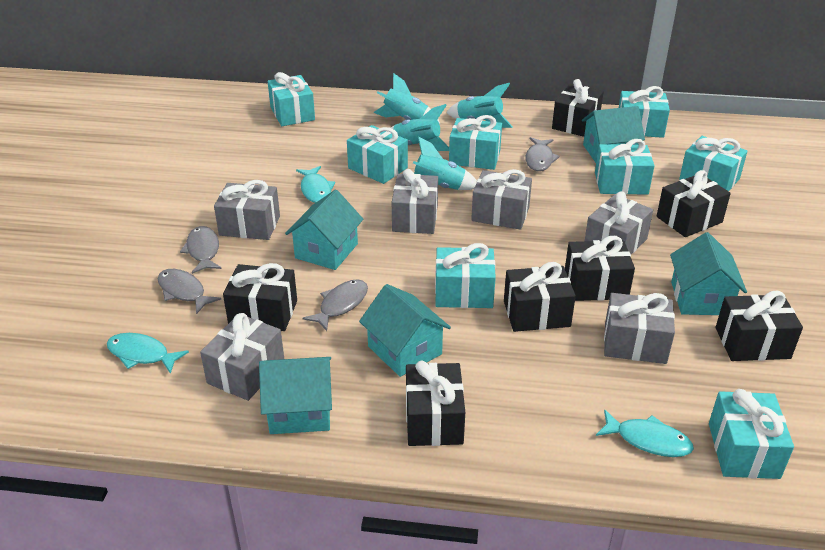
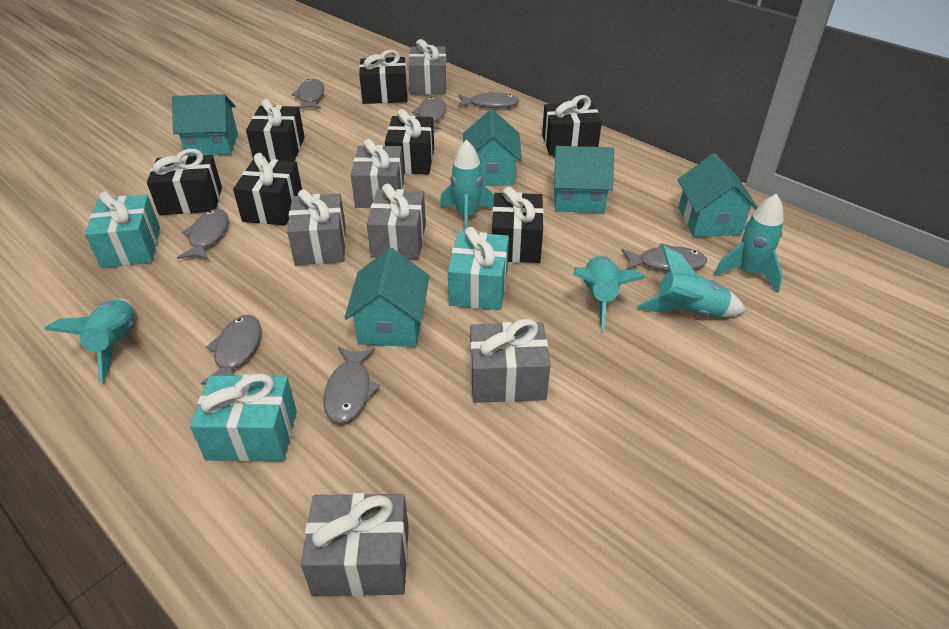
grey fish: [158,269,221,314] [180,226,222,274] [303,279,368,331] [525,137,560,171] = 4 -> [177,209,228,260] [201,315,261,385] [291,79,324,109] [323,347,380,423] [412,97,446,130] [457,91,519,108] [621,243,707,271] = 7
turquoise fish: [107,333,189,374] [296,166,335,203] [596,409,694,457] = 3 -> none = 0
turquoise gift: [268,72,315,126] [347,125,408,184] [435,243,496,308] [449,115,502,170] [595,139,655,195] [619,86,670,138] [679,136,747,191] [709,389,794,479] = 8 -> [85,191,160,268] [190,373,297,462] [448,227,509,310] = 3
turquoise rocket: [374,73,440,124] [391,104,449,151] [413,136,477,190] [446,83,513,128] = 4 -> [45,299,134,383] [440,140,494,231] [573,256,645,330] [637,245,746,317] [714,194,784,293] = 5

